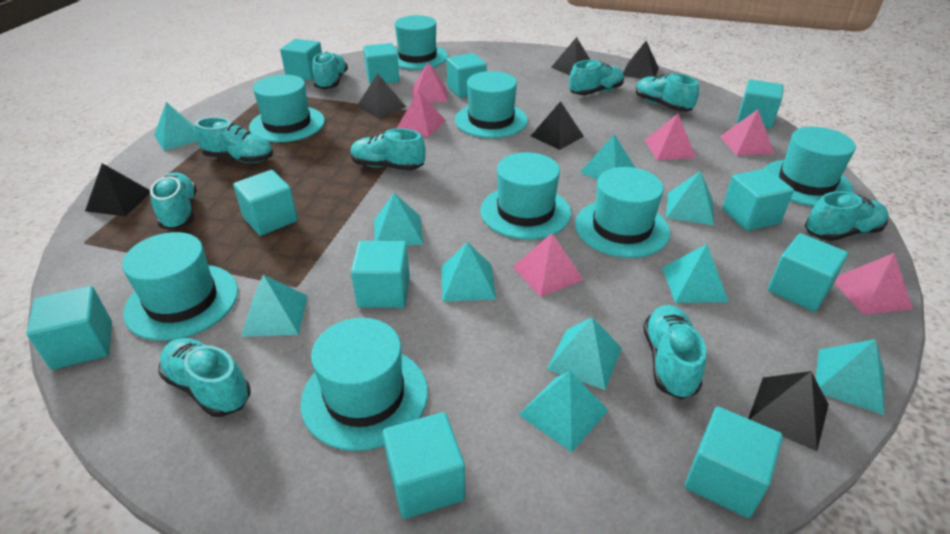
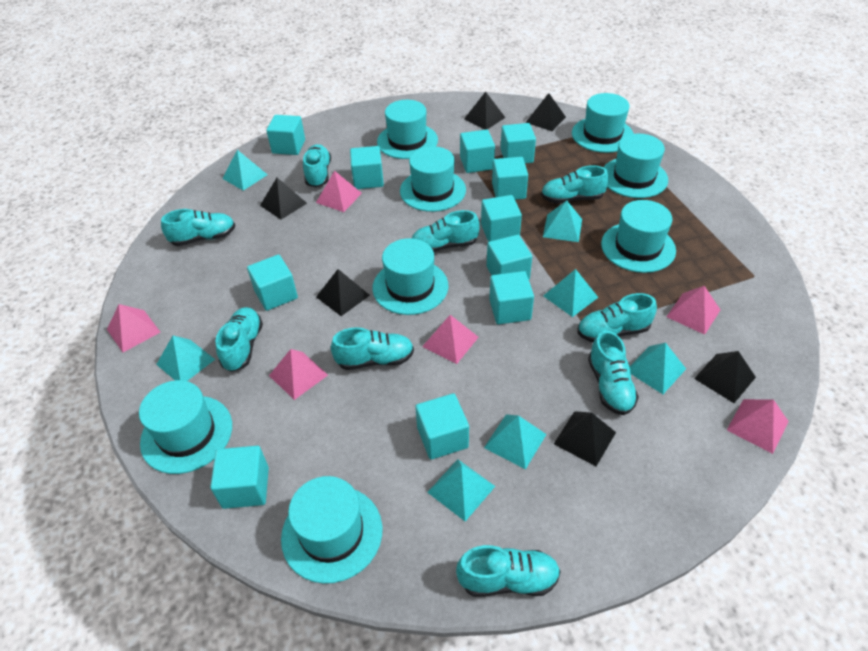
turquoise pyramid: [154,102,197,151] [241,275,307,337] [374,193,423,246] [441,242,496,302] [518,371,609,452] [547,317,622,390] [580,135,635,180] [662,244,729,303] [666,171,714,225] [816,339,884,415] = 10 -> [156,336,215,381] [222,150,268,191] [427,459,495,521] [484,414,547,469] [543,200,582,242] [543,269,599,317] [629,343,686,394] = 7

